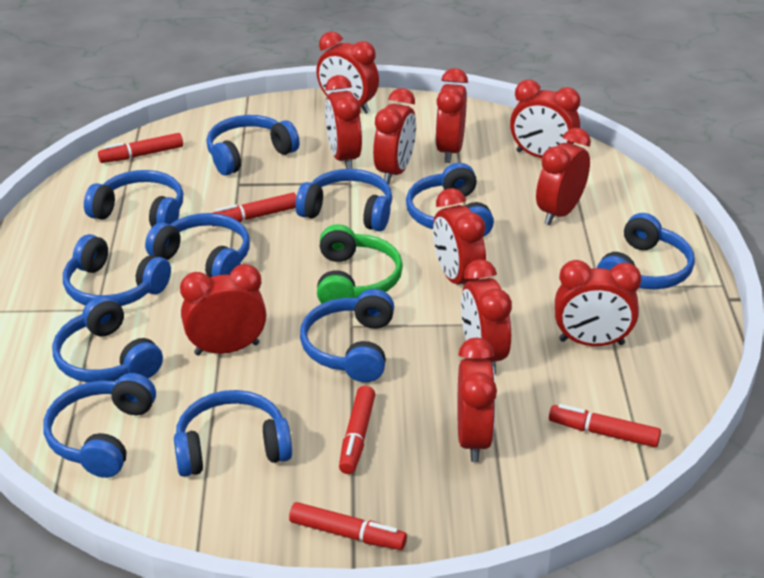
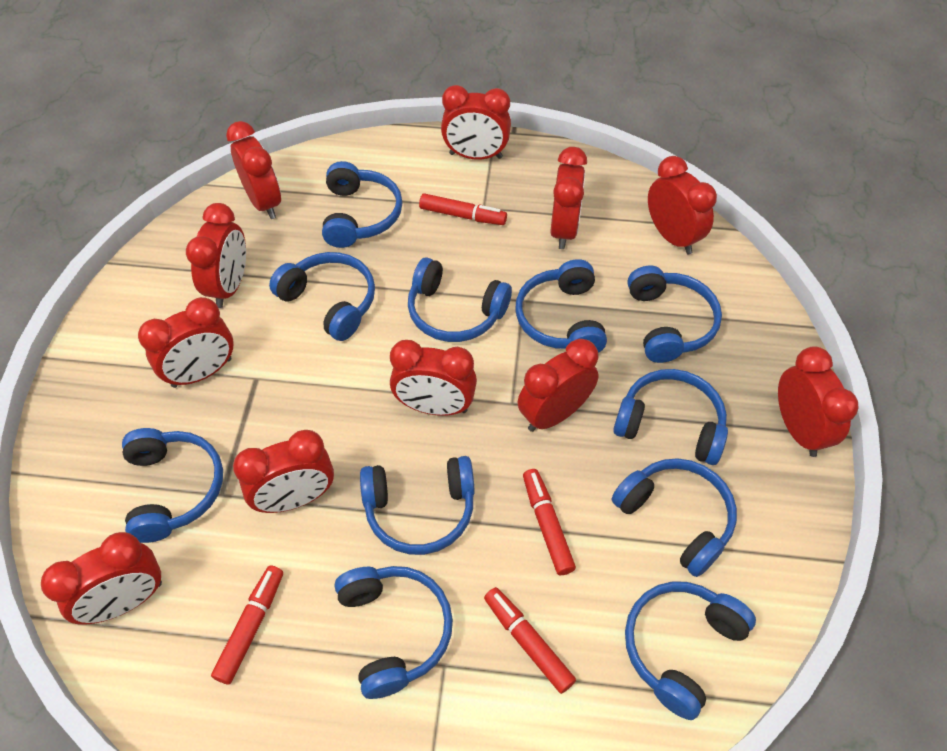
green headphones: [317,224,403,303] = 1 -> none = 0
red marker: [98,133,183,163] [213,193,296,222] [289,502,407,550] [339,386,375,474] [549,404,661,447] = 5 -> [211,565,283,684] [419,193,507,225] [484,587,576,694] [523,469,576,575] = 4

